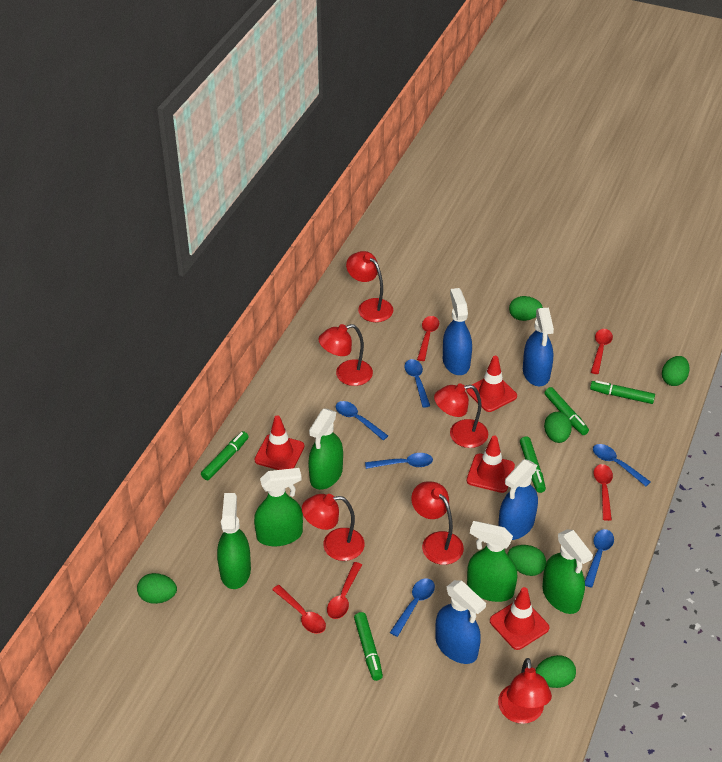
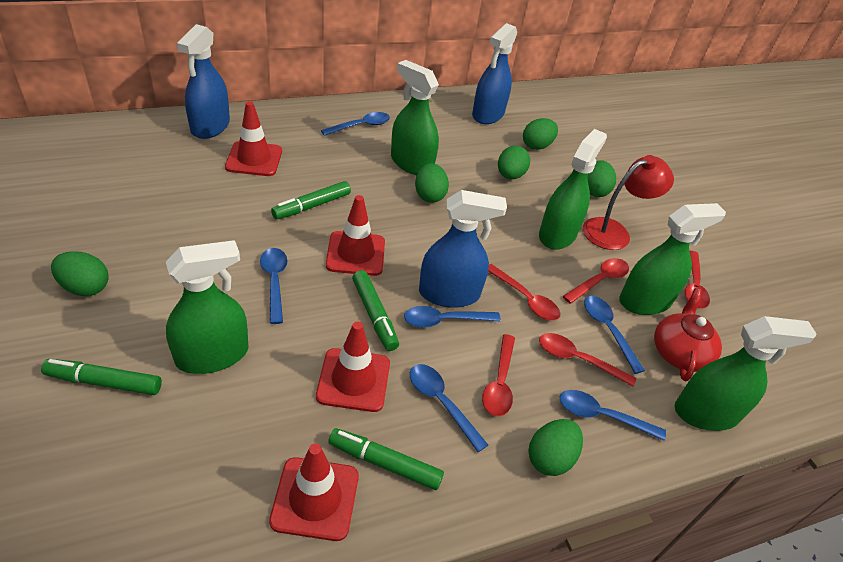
blue spray bottle: [436,580,486,664] [443,288,472,375] [498,459,538,540] [523,308,554,386] = 4 -> [176,24,230,139] [419,190,507,308] [472,23,517,124] = 3
green marker: [201,431,249,480] [354,612,383,681] [520,437,546,493] [544,387,589,435] [590,380,655,404] = 5 -> [41,359,162,395] [271,181,351,219] [328,428,444,490] [352,270,399,351] = 4
red lamp: [302,494,365,561] [318,324,373,386] [346,251,393,322] [411,481,464,565] [434,384,488,448] [498,658,552,724] = 6 -> [583,155,674,250] = 1
red teapot: none = 0 -> [654,288,722,381] = 1

